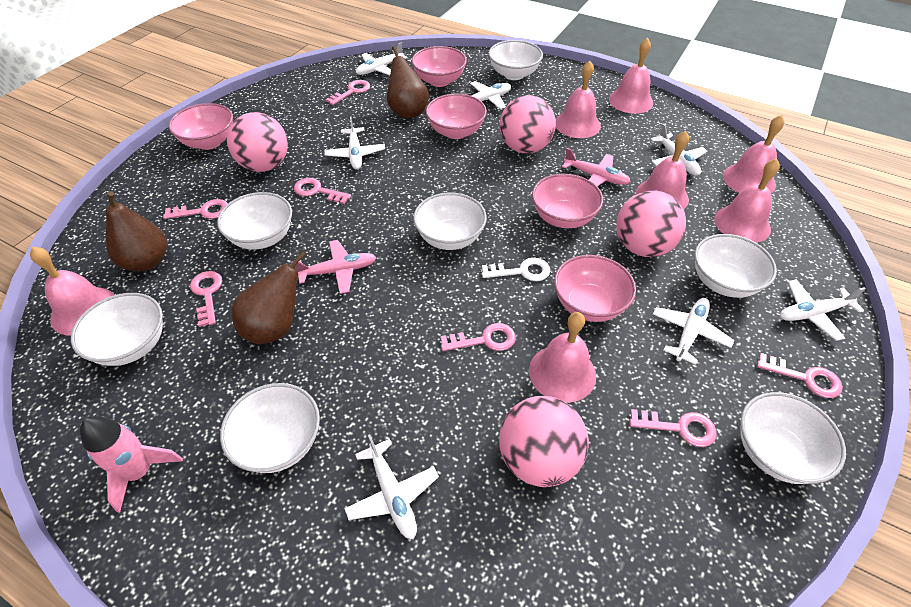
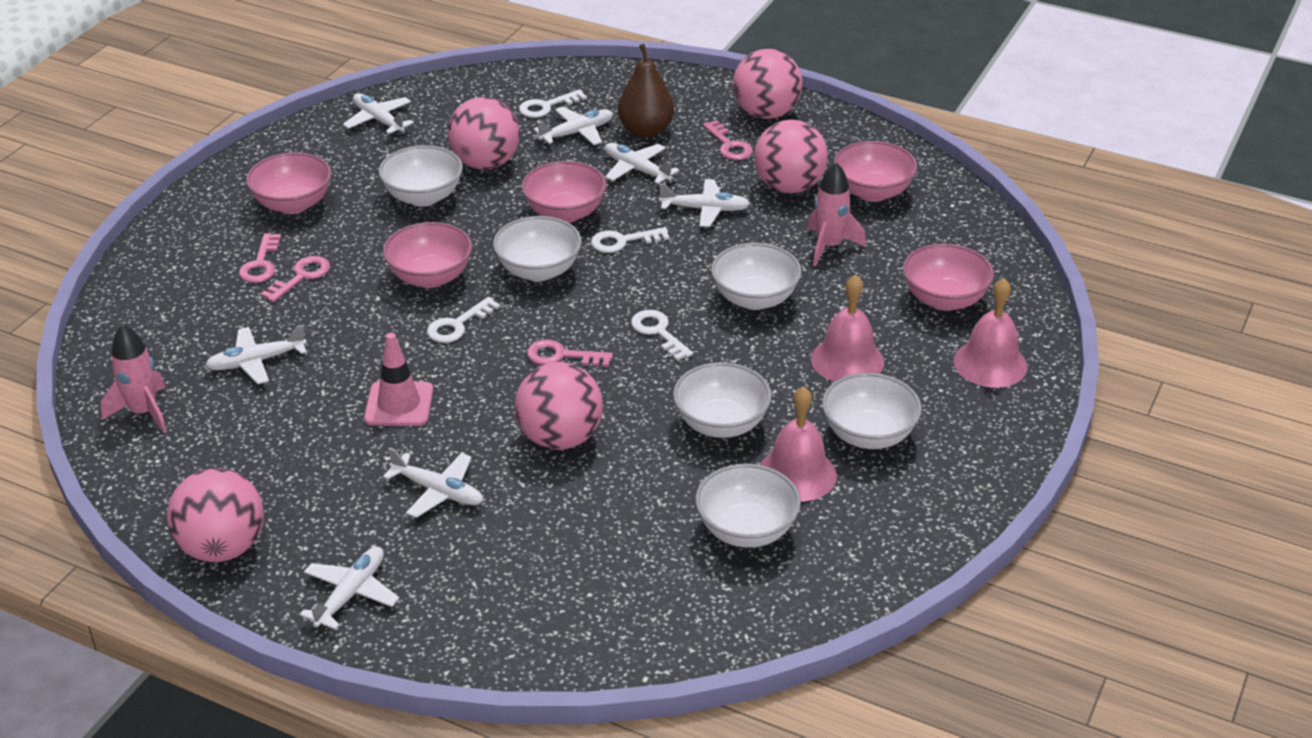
brown pear: [106,191,167,272] [231,251,306,344] [387,46,429,118] = 3 -> [618,44,674,137] = 1
pink ball: [227,112,288,172] [499,396,589,487] [500,95,556,153] [616,191,686,257] = 4 -> [167,468,264,562] [448,97,520,170] [515,362,603,450] [733,49,802,119] [754,120,828,193] = 5
pink bell: [30,247,114,336] [529,312,596,403] [556,61,601,138] [609,38,653,114] [636,131,689,210] [714,158,780,243] [723,115,785,193] = 7 -> [760,386,837,502] [811,275,884,382] [954,278,1027,388] = 3
pink key: [163,199,228,219] [190,271,223,327] [294,178,351,204] [326,80,370,105] [441,323,516,351] [629,409,717,447] [757,353,843,398] = 7 -> [239,233,281,283] [261,256,330,302] [527,339,613,367] [703,120,753,160] = 4
pink plane: [291,240,376,294] [562,148,631,187] = 2 -> none = 0
pink rocket: [80,416,183,513] = 1 -> [101,324,167,433] [807,162,866,266] = 2
pink traffic cone: none = 0 -> [364,333,433,426] = 1
white bowl: [71,293,163,366] [217,192,292,250] [220,383,320,473] [413,193,487,250] [489,40,543,80] [694,234,777,298] [740,392,846,484] = 7 -> [379,145,463,206] [493,216,582,281] [673,362,772,438] [695,464,801,548] [711,243,802,310] [822,373,922,449] = 6
white key: [482,258,551,281] = 1 -> [427,297,500,343] [519,89,587,118] [591,227,670,253] [631,310,693,361] = 4

